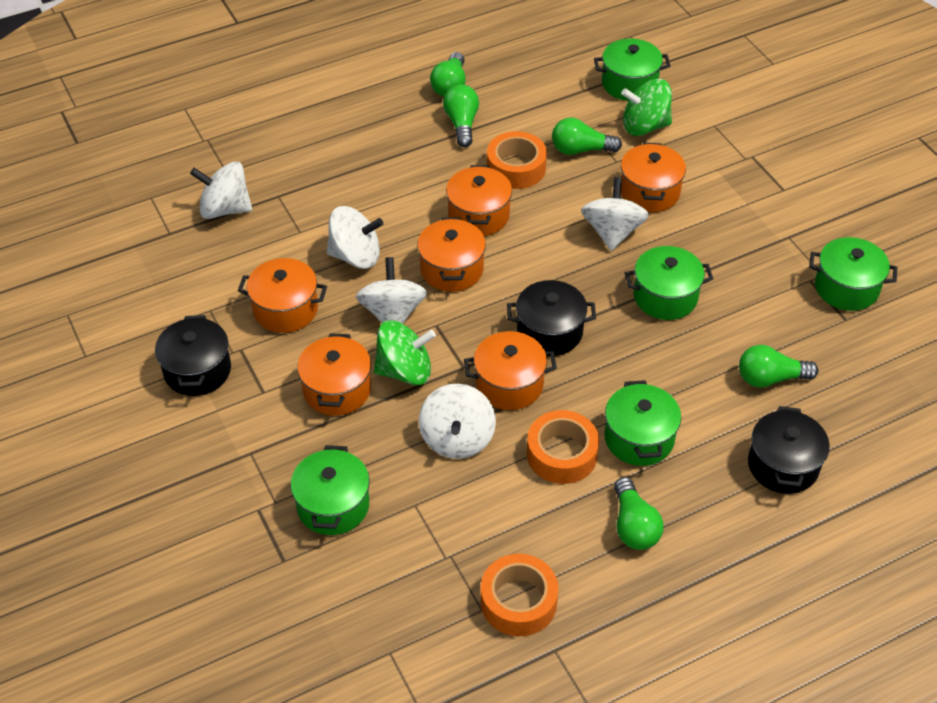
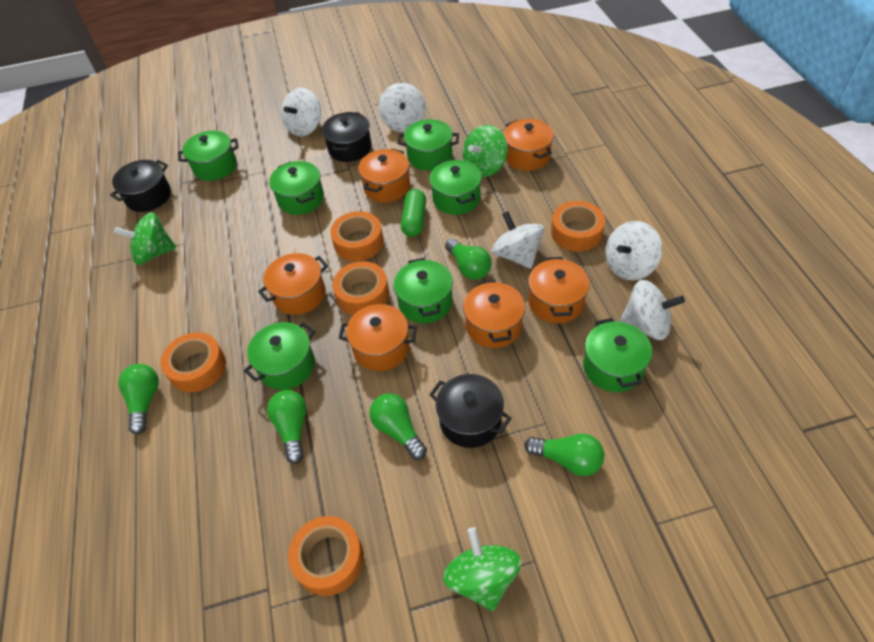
green capsule: none = 0 -> [401,189,426,237] = 1
green pot: [291,445,369,535] [594,39,671,101] [604,380,681,466] [625,246,713,320] [809,237,898,311] = 5 -> [178,131,239,181] [244,322,315,390] [269,161,324,215] [393,258,453,323] [398,119,459,171] [429,160,482,215] [583,318,652,392] = 7
green spinning top: [374,320,436,385] [621,79,672,136] = 2 -> [114,212,176,265] [443,527,521,611] [463,125,508,177] = 3
orange tape: [481,554,559,636] [487,131,547,189] [527,410,599,484] = 3 -> [161,332,226,392] [288,516,364,596] [330,211,384,261] [332,261,389,315] [551,201,605,251] = 5

